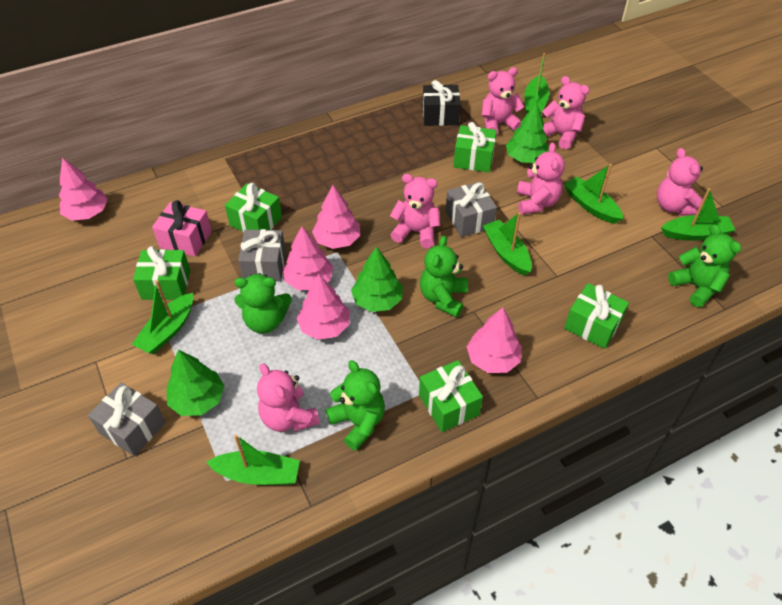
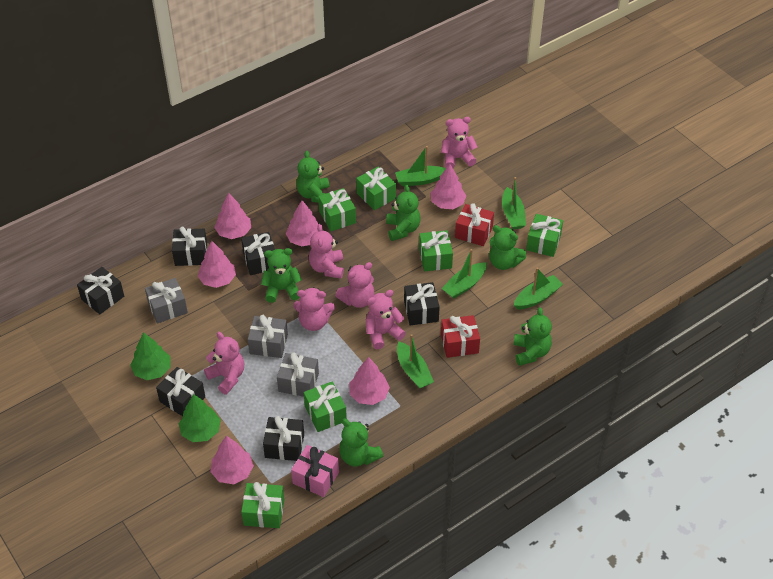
black gift: [423,80,461,126] = 1 -> [77,267,124,315] [156,367,205,416] [172,227,207,266] [241,232,275,275] [263,416,304,461] [404,282,440,325] = 6
green boat: [132,280,193,354] [206,434,300,485] [483,212,532,276] [525,53,549,113] [564,164,624,224] [661,188,735,241] = 6 -> [395,146,446,186] [397,334,434,389] [441,249,487,299] [502,177,526,229] [514,268,563,309] = 5
green gift: [133,246,190,300] [225,183,282,232] [419,360,483,432] [453,122,497,172] [564,283,629,349] = 5 -> [241,482,285,528] [304,381,347,432] [318,188,356,231] [356,167,396,210] [419,230,453,271] [526,214,563,257] = 6
green teddy bear: [234,273,292,334] [326,360,385,451] [420,236,468,317] [668,224,741,307] = 4 -> [261,248,302,303] [296,151,329,203] [339,418,383,467] [386,185,420,241] [489,225,526,270] [513,307,552,366] = 6
green tree: [167,349,224,416] [351,246,403,312] [506,102,549,163] = 3 -> [130,332,170,380] [179,394,221,442] = 2
pink tree: [59,157,108,221] [283,226,334,290] [297,274,350,340] [312,185,360,249] [467,307,522,373] = 5 -> [198,241,236,288] [211,436,254,484] [214,193,251,239] [286,200,319,247] [349,357,390,405] [430,164,466,209] = 6
red gift: none = 0 -> [441,315,480,358] [455,203,494,246] = 2

